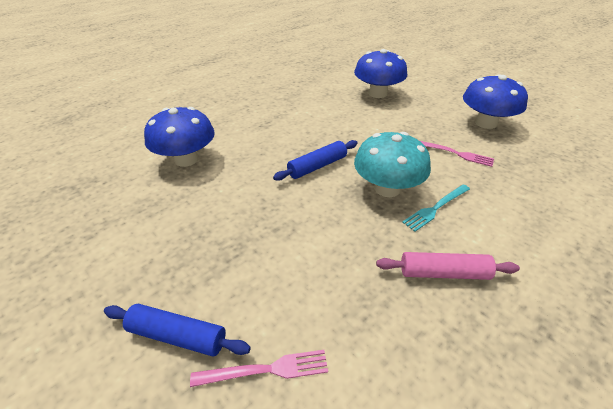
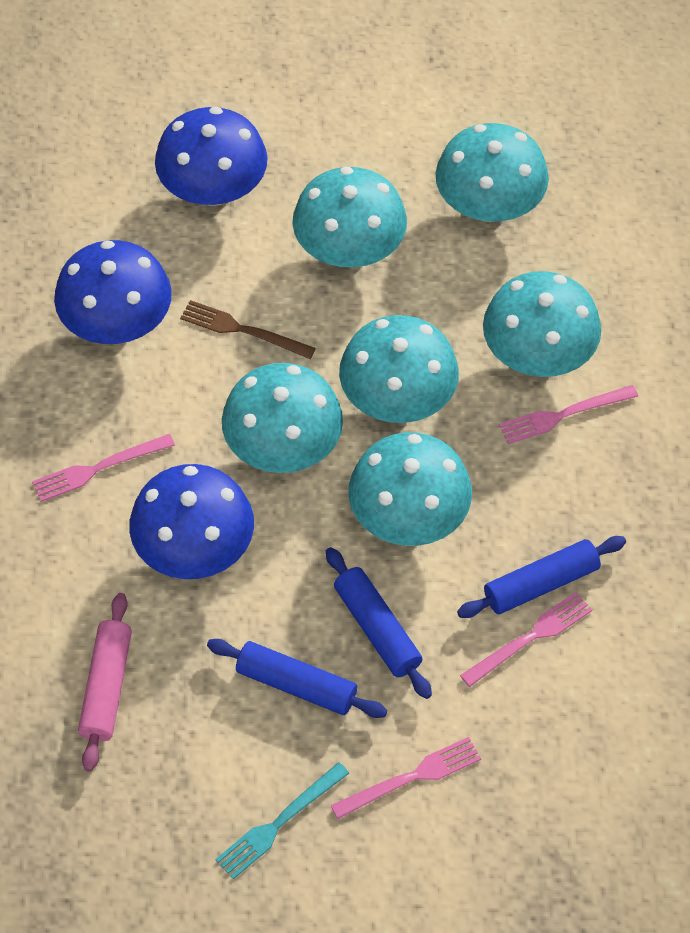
blue rolling pin: [104,304,251,357] [273,140,357,181] = 2 -> [207,639,387,718] [326,547,432,699] [457,536,626,618] = 3
brown fork: none = 0 -> [180,300,316,359] = 1
pink fork: [190,350,328,387] [420,141,494,167] = 2 -> [32,434,175,502] [331,737,481,819] [460,592,592,687] [499,385,638,444] = 4
turquoise mushroom: [354,132,431,197] = 1 -> [222,363,343,473] [292,167,407,267] [339,315,459,423] [348,432,472,546] [435,123,549,222] [483,271,601,377] = 6

